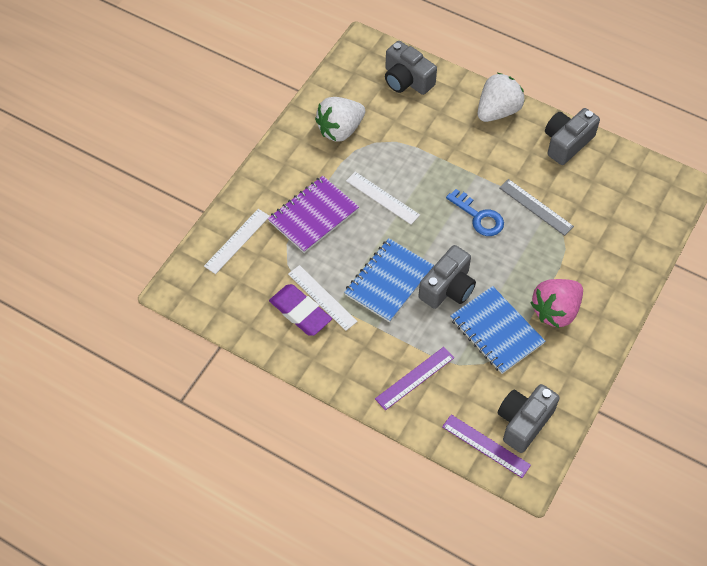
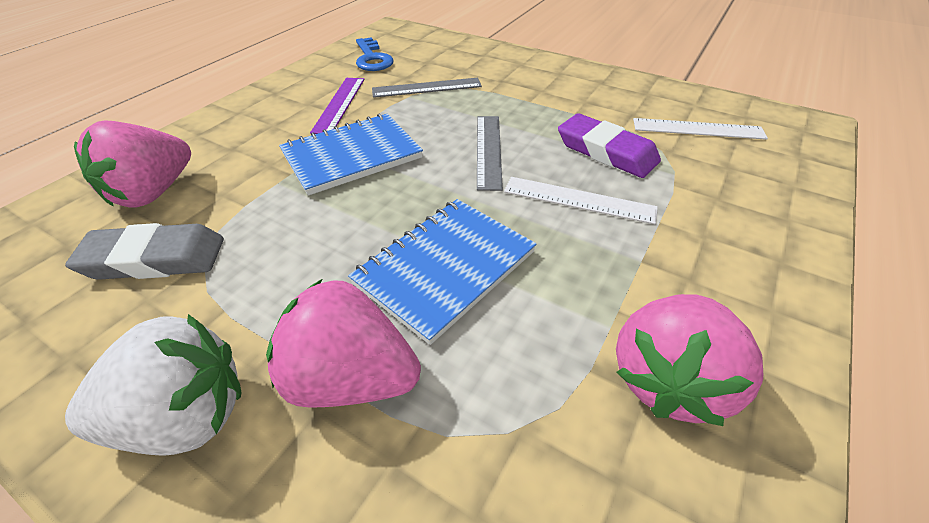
grey camera: [385,41,437,95] [419,245,476,309] [497,384,560,453] [545,108,600,165] = 4 -> none = 0
grey eraser: none = 0 -> [65,223,224,280] = 1
grey ruler: [499,179,574,236] = 1 -> [372,78,482,98] [477,116,503,191] = 2
pink strawberry: [530,279,583,328] = 1 -> [74,120,191,207] [266,279,421,408] [616,294,763,426] = 3
purple notebook: [268,176,359,253] = 1 -> none = 0
purple ruler: [375,347,454,410] [442,414,531,478] = 2 -> [310,78,364,134] = 1
white ruler: [204,209,270,274] [288,265,358,331] [346,172,420,224] = 3 -> [504,177,658,225] [633,118,768,140] = 2
white strawberry: [315,97,365,142] [478,73,525,122] = 2 -> [65,314,241,456] = 1

